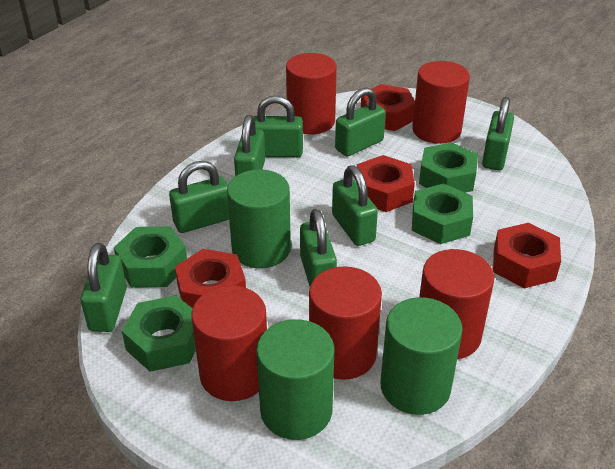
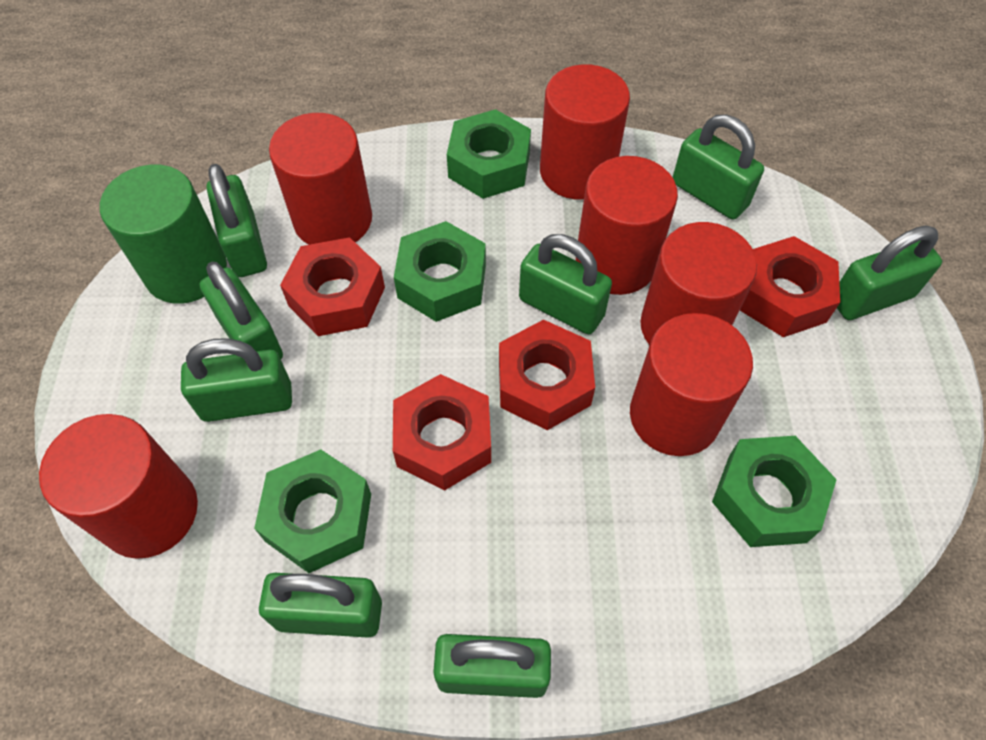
green cylinder: [227,170,291,268] [256,319,334,440] [380,297,463,415] = 3 -> [100,165,227,304] = 1
red cylinder: [191,285,267,401] [286,53,337,134] [309,266,382,380] [412,61,470,144] [419,249,494,359] = 5 -> [39,414,198,559] [269,113,372,245] [540,64,630,200] [576,156,678,295] [630,313,753,456] [640,222,757,345] = 6

